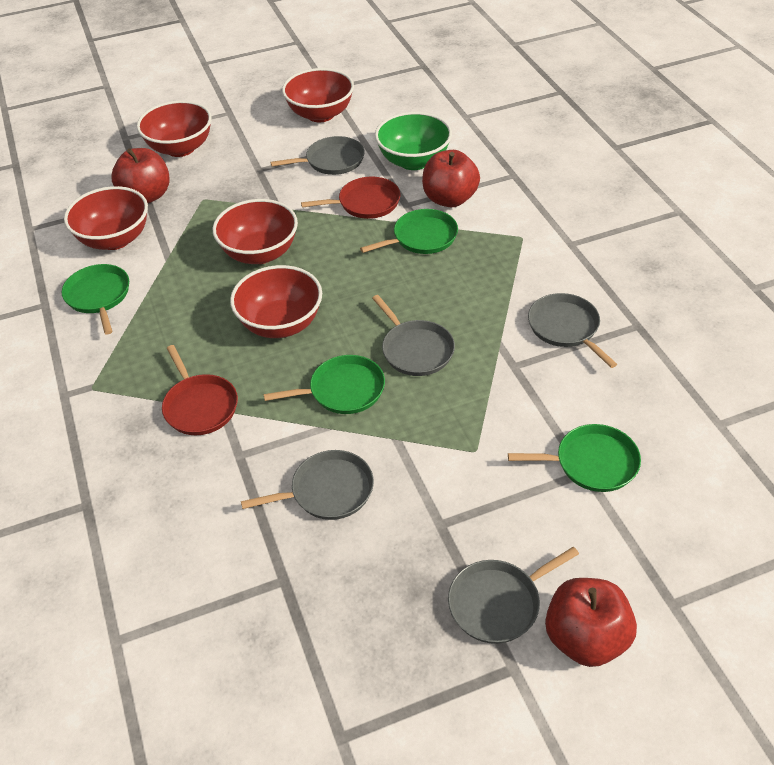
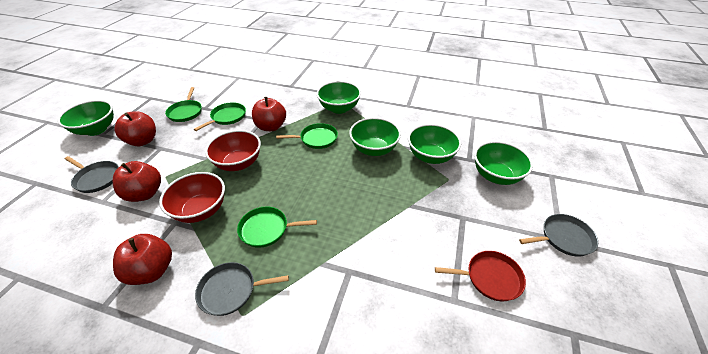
green bowl: [375,112,452,170] = 1 -> [57,100,114,136] [317,81,361,114] [349,117,401,156] [408,124,461,164] [474,141,533,185] = 5
grey pan: [241,450,374,520] [270,136,365,175] [372,295,455,376] [448,547,579,644] [528,293,617,368] = 5 -> [65,156,119,193] [195,262,289,316] [519,214,598,257] = 3
red apple: [111,148,170,203] [422,150,480,207] [545,578,637,667] = 3 -> [113,161,161,202] [113,234,172,285] [115,111,156,146] [252,97,286,131] = 4
red bowl: [64,186,148,250] [137,100,212,157] [213,199,298,264] [230,265,322,338] [282,68,354,122] = 5 -> [159,172,225,223] [205,130,261,171] = 2
red pan: [162,345,238,435] [301,177,400,219] = 2 -> [435,251,526,301] = 1

